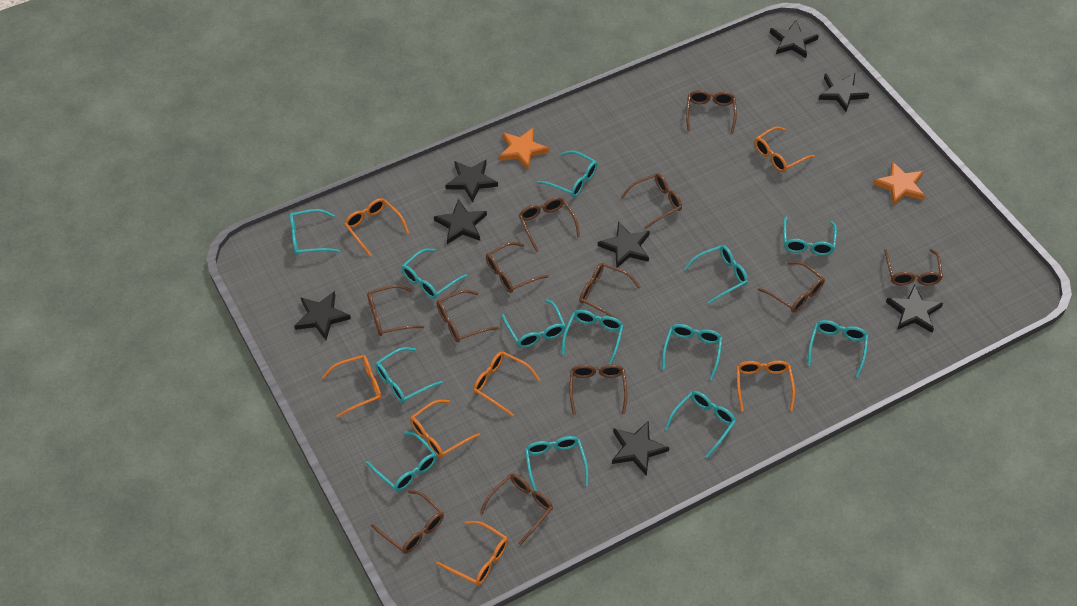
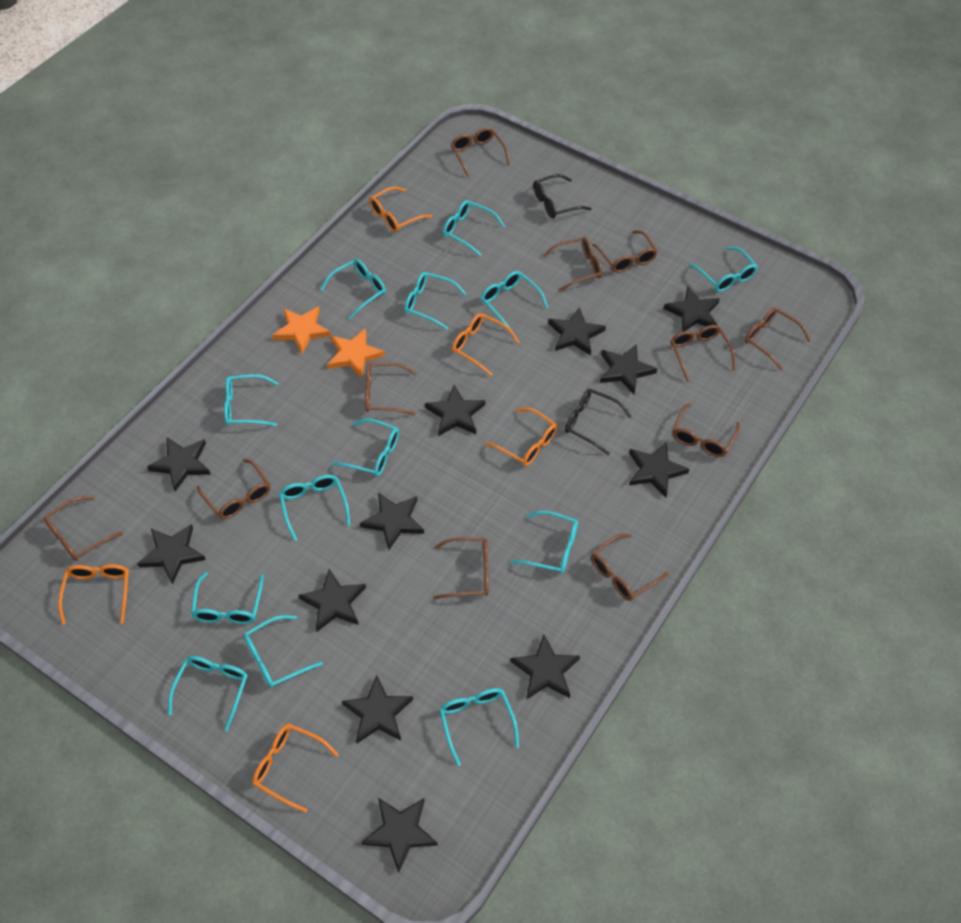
black glasses: none = 0 -> [533,174,592,219] [565,389,632,455] = 2
black star: [295,291,351,340] [434,199,487,244] [445,160,498,202] [598,222,650,268] [612,421,669,476] [770,20,819,58] [819,73,869,112] [886,284,943,333] = 8 -> [137,524,206,585] [147,437,211,491] [298,569,366,632] [342,675,413,743] [360,492,424,551] [361,798,438,873] [425,385,485,436] [511,634,580,700] [548,307,606,356] [600,344,657,394] [629,442,690,498] [664,286,720,332] = 12
brown glasses: [367,285,424,336] [371,490,444,554] [436,290,499,343] [480,474,553,545] [486,242,549,293] [519,197,580,252] [570,364,628,415] [579,263,640,321] [621,173,682,229] [686,90,737,134] [758,261,825,313] [884,249,943,285] = 12 -> [44,496,123,561] [197,459,270,519] [365,363,417,415] [433,537,489,599] [451,128,510,178] [542,237,602,291] [591,534,669,601] [592,230,658,273] [670,325,736,382] [673,403,740,457] [745,307,811,371] = 11
orange glasses: [322,355,382,418] [344,198,409,256] [410,400,480,458] [436,521,508,586] [473,352,540,417] [736,361,795,411] [755,126,815,172] = 7 -> [58,564,129,625] [252,724,339,813] [369,187,432,232] [452,313,520,376] [485,408,557,466] = 5

